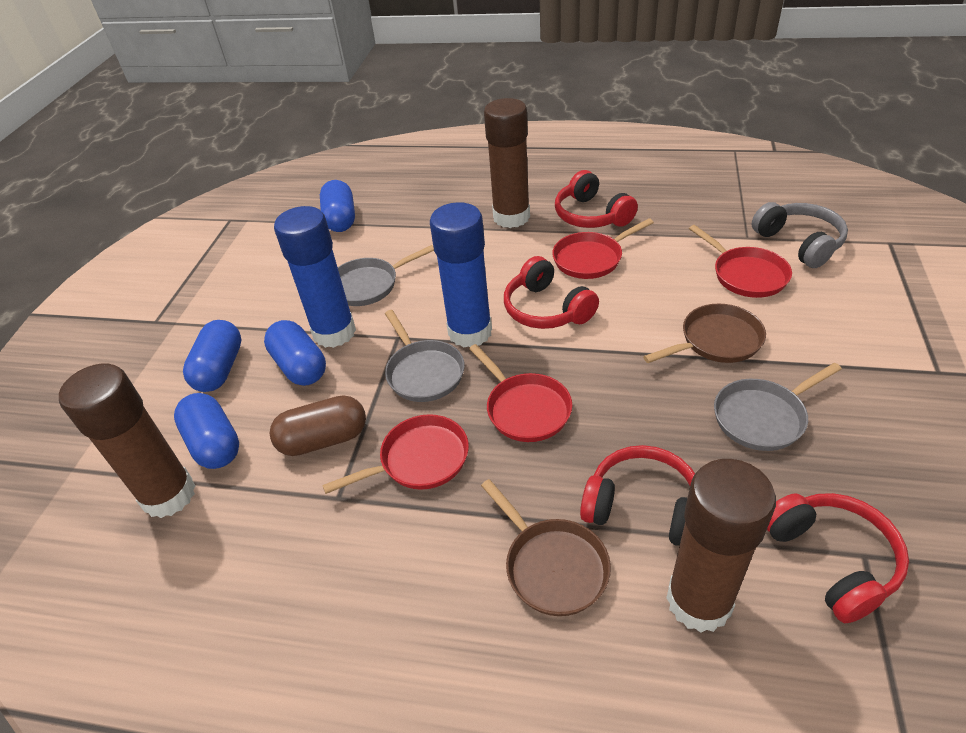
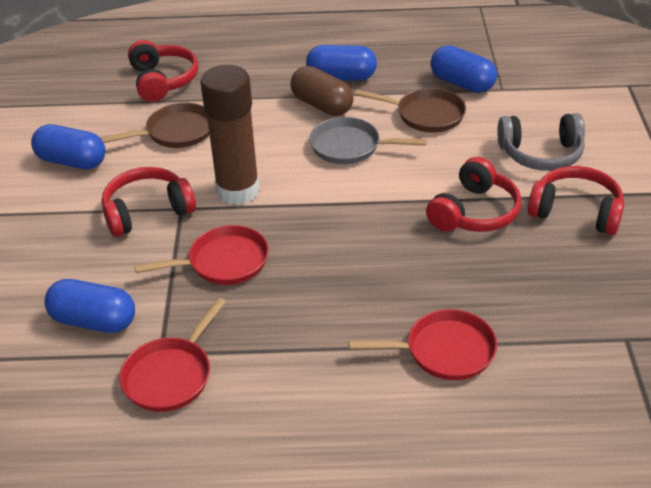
blue glue stick: [274,206,356,348] [430,202,492,348] = 2 -> none = 0
brown glue stick: [59,363,196,518] [484,98,530,228] [666,459,776,633] = 3 -> [200,65,260,205] = 1
grey pan: [338,245,434,306] [385,310,465,402] [714,363,842,451] = 3 -> [309,117,427,164] = 1
red pan: [322,414,469,494] [469,344,572,442] [552,218,654,279] [689,225,792,298] = 4 -> [119,298,226,412] [134,225,269,285] [349,309,497,380] = 3

